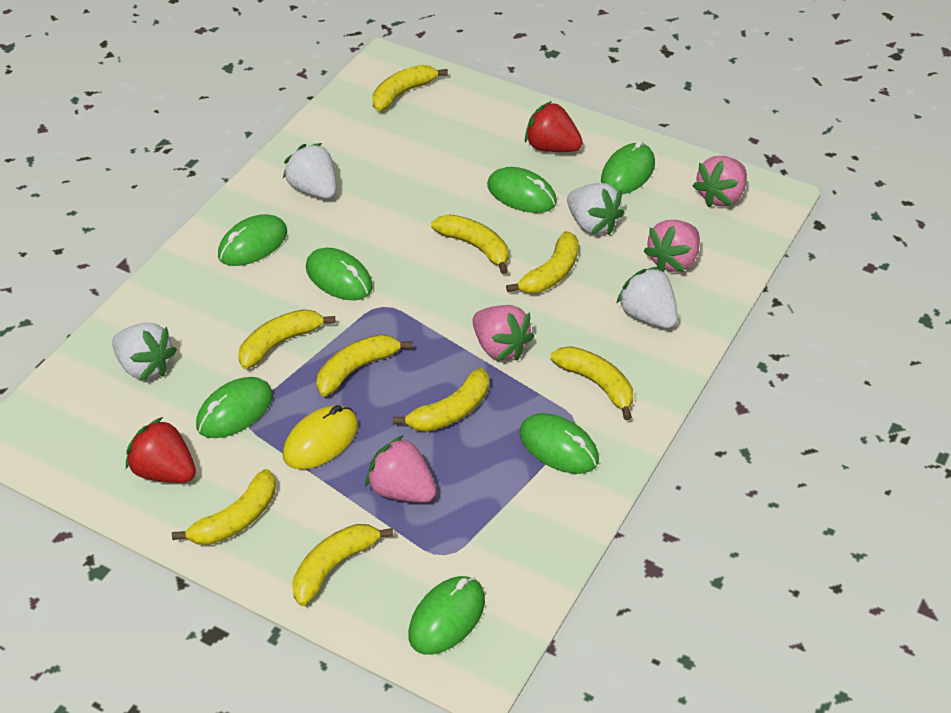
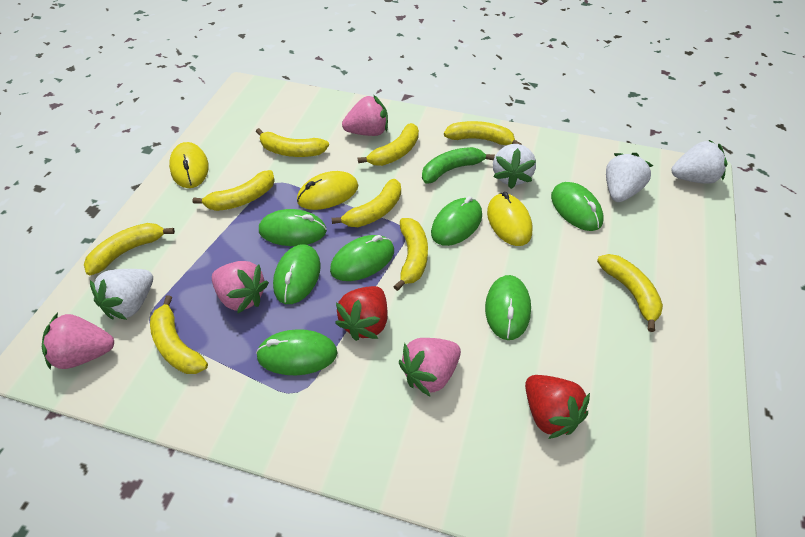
green banana: none = 0 -> [422,147,495,184] = 1
yellow mouse: [283,405,358,469] = 1 -> [169,142,209,188] [297,171,358,210] [487,192,533,246] = 3

